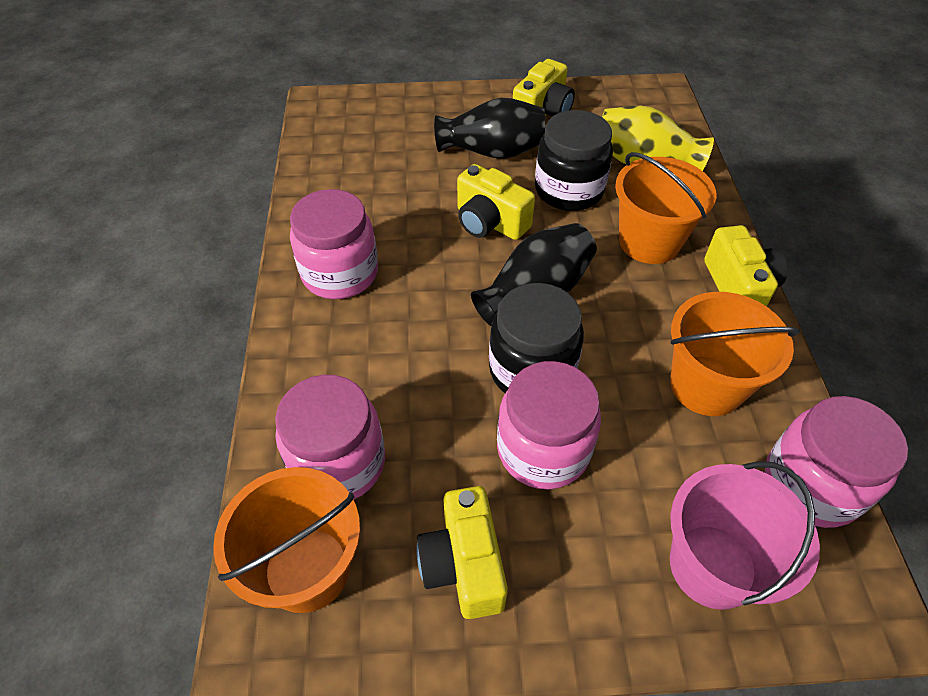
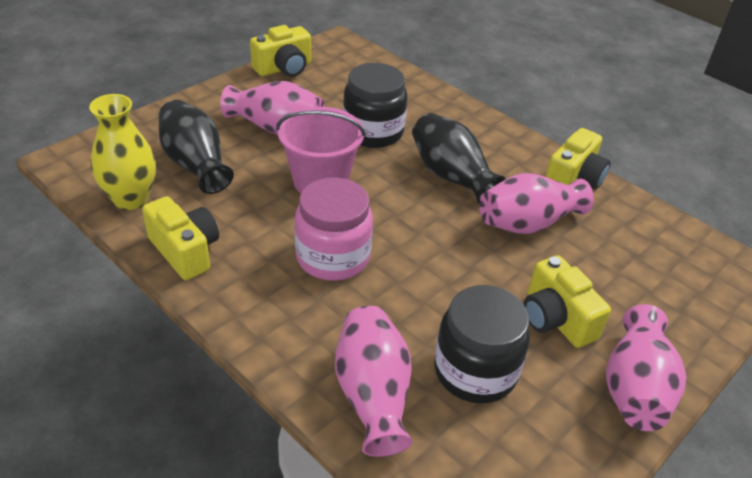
orange bucket: [213,467,360,613] [615,152,717,264] [670,292,800,416] = 3 -> none = 0
pink jar: [275,375,385,500] [290,189,378,299] [497,361,601,489] [765,396,908,528] = 4 -> [294,177,373,281] = 1
pink vase: none = 0 -> [220,81,325,135] [335,306,412,457] [479,173,594,234] [606,304,687,431] = 4

